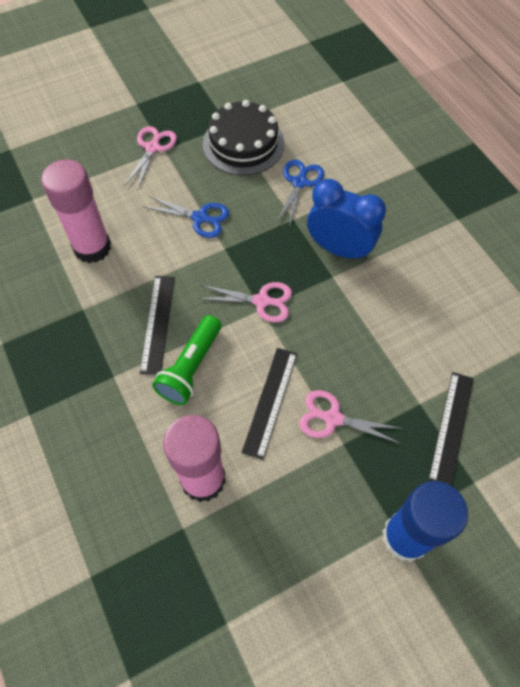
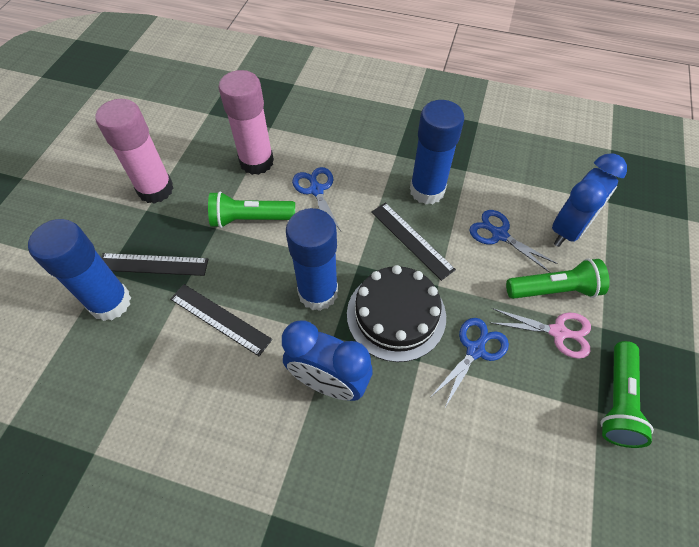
blue clock: [307,179,386,260] = 1 -> [282,321,372,401] [552,153,627,247] = 2
blue glue stick: [382,481,468,562] = 1 -> [28,219,131,321] [286,208,338,311] [410,100,464,204] = 3
blue scissors: [144,195,229,238] [276,160,324,228] = 2 -> [292,167,341,231] [432,318,509,407] [469,210,558,273] = 3
green flashlight: [152,315,221,405] = 1 -> [208,191,295,228] [506,259,610,299] [600,341,654,448] = 3
pink scissors: [124,126,177,190] [198,282,292,323] [299,390,404,444] = 3 -> [492,308,591,359] = 1

